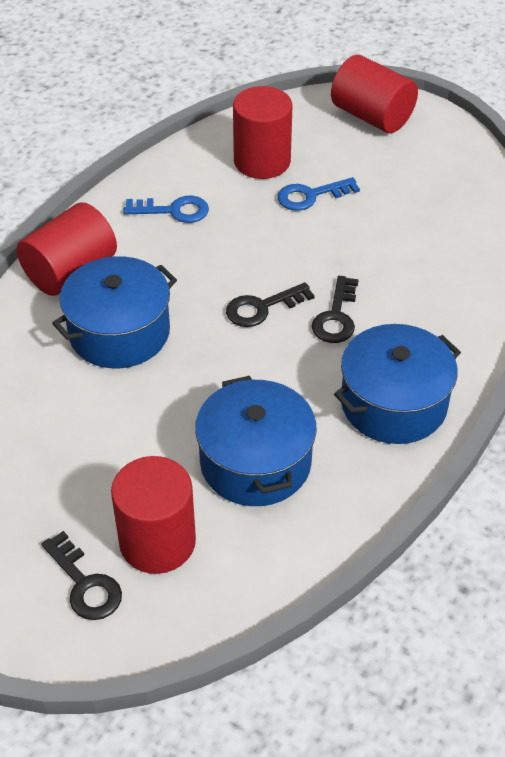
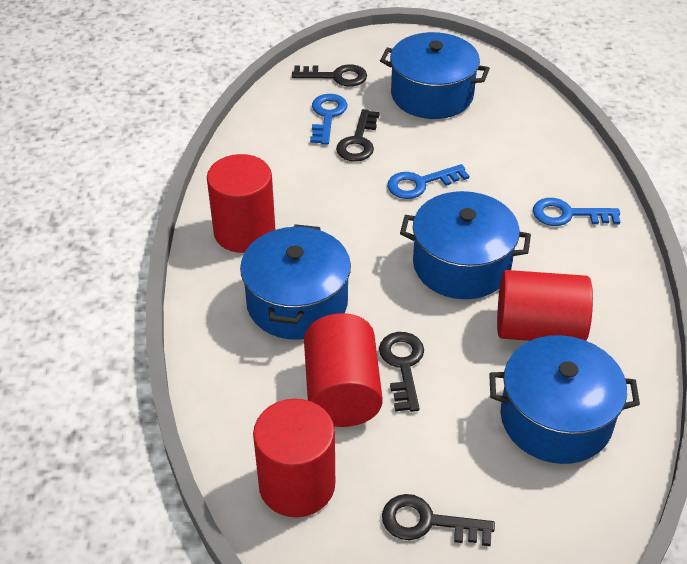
black key: [41,531,122,620] [226,282,315,327] [311,276,359,343] = 3 -> [292,64,367,86] [336,109,380,161] [379,332,424,412] [382,494,495,546] = 4
blue key: [123,196,209,223] [277,177,360,211] = 2 -> [310,94,348,145] [387,164,469,199] [533,198,620,226] = 3
blue pot: [52,256,177,368] [195,376,317,506] [334,324,461,444] = 3 -> [240,224,351,340] [380,32,490,119] [400,191,531,299] [489,335,640,464] = 4

